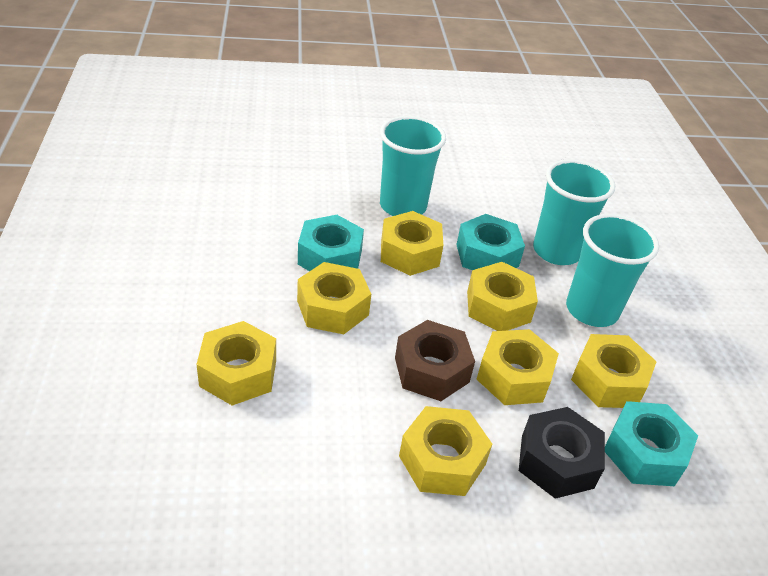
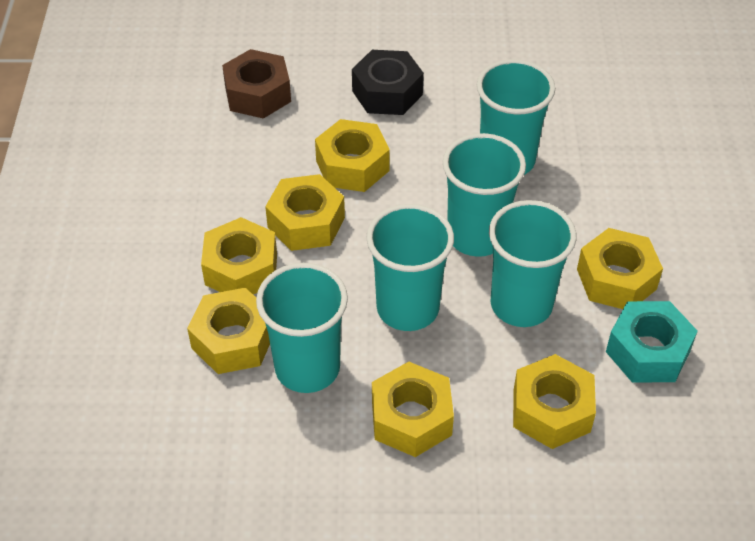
turquoise cup: [380,116,446,216] [533,159,615,265] [566,214,659,327] = 3 -> [256,263,348,393] [366,204,454,331] [443,133,526,257] [477,59,555,175] [489,200,576,327] = 5
turquoise nut: [298,215,364,271] [456,214,525,270] [605,401,698,486] = 3 -> [606,301,698,383] = 1

